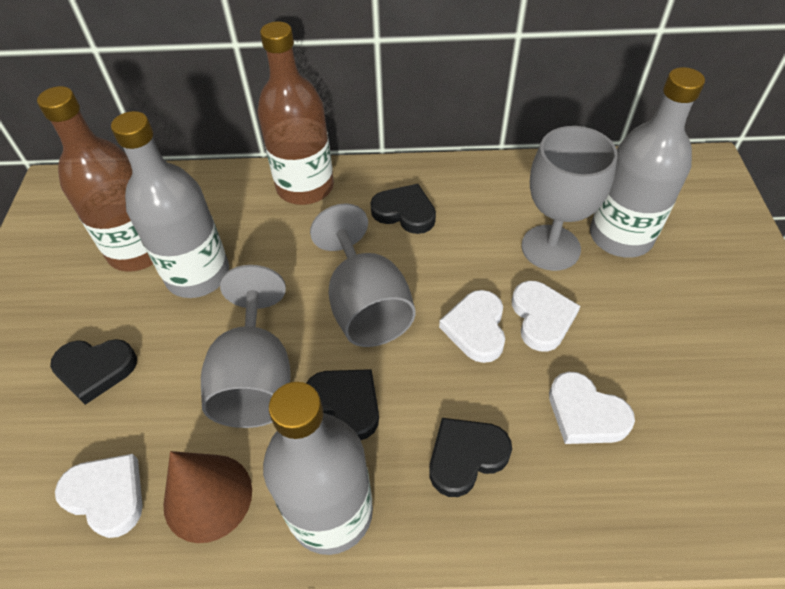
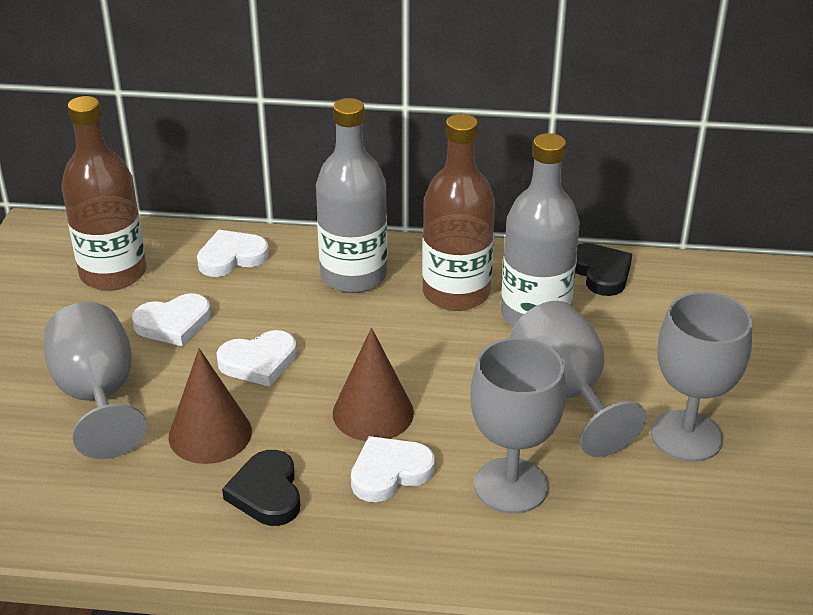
black heart: [50,339,137,405] [306,369,379,440] [370,184,436,234] [429,418,512,497] = 4 -> [222,450,300,526] [575,243,632,296] = 2
brown cone: [163,451,252,543] = 1 -> [169,348,252,464] [333,327,414,441] = 2
grey bottle: [111,111,229,298] [263,382,373,555] [590,67,705,258] = 3 -> [316,98,387,293] [501,133,580,326] = 2
grey goblet: [201,265,291,428] [310,203,416,347] [522,126,617,271] = 3 -> [44,302,147,459] [470,337,566,514] [510,301,647,457] [651,292,752,462] = 4

